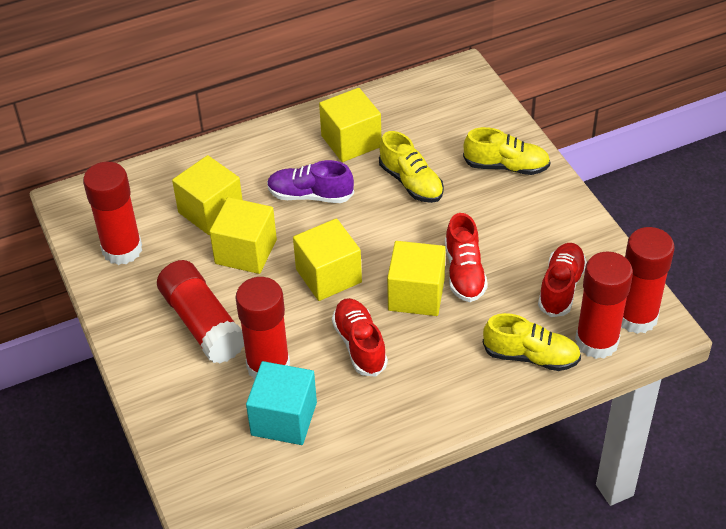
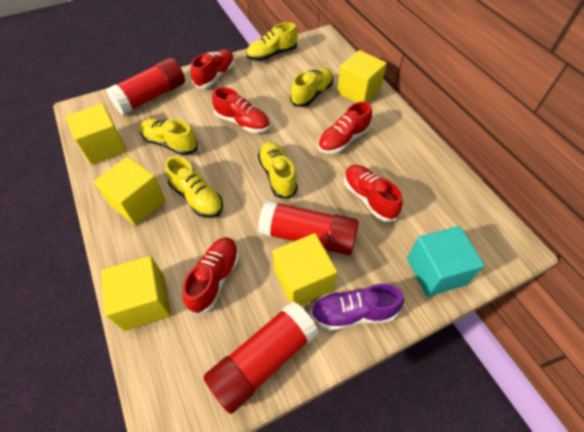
red glue stick: [83,162,142,265] [157,260,244,364] [236,277,290,380] [575,251,633,359] [621,227,675,334] = 5 -> [106,58,185,115] [203,301,319,414] [258,200,359,255] = 3
red shoe: [332,298,388,377] [445,213,488,302] [538,243,587,317] = 3 -> [182,237,239,315] [191,49,235,88] [212,87,270,133] [318,101,372,154] [344,165,403,222] = 5
yellow shoe: [379,131,444,203] [463,127,551,175] [483,313,581,371] = 3 -> [140,119,198,156] [165,156,223,218] [246,22,298,61] [258,142,298,199] [290,67,334,107] = 5

